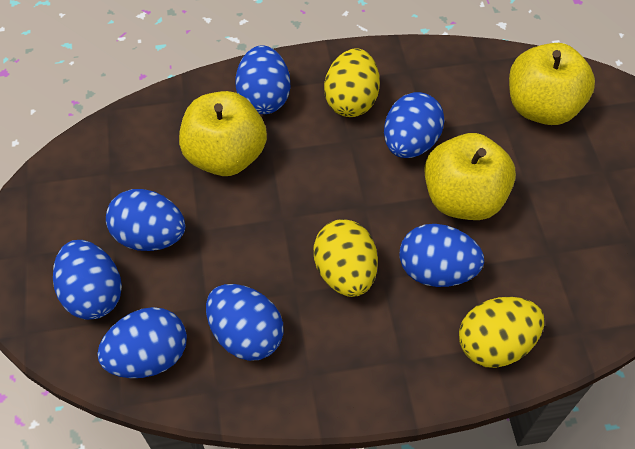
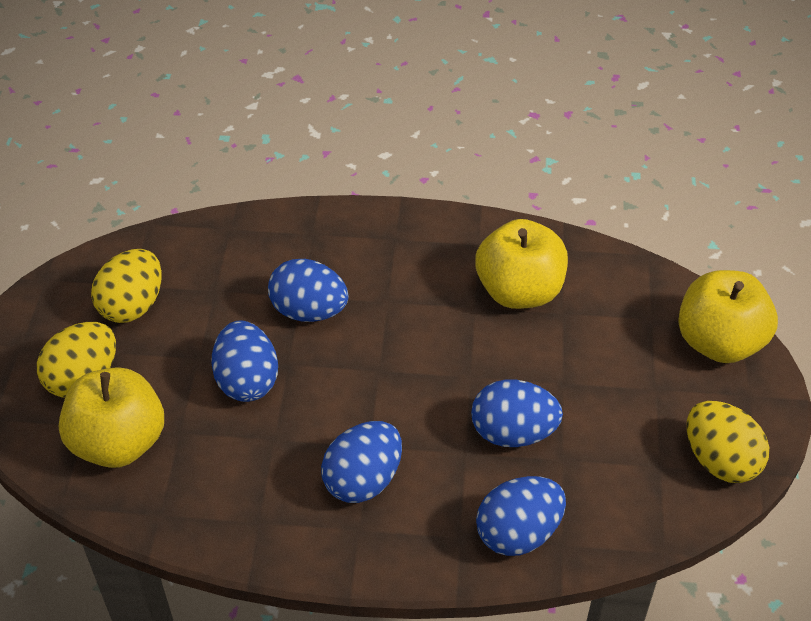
blue egg: [53,240,122,320] [97,307,187,378] [106,189,185,251] [206,284,283,361] [235,45,290,114] [384,92,445,158] [399,224,484,287] = 7 -> [211,320,278,402] [268,259,349,322] [321,421,402,503] [471,380,563,447] [476,476,566,556] = 5

